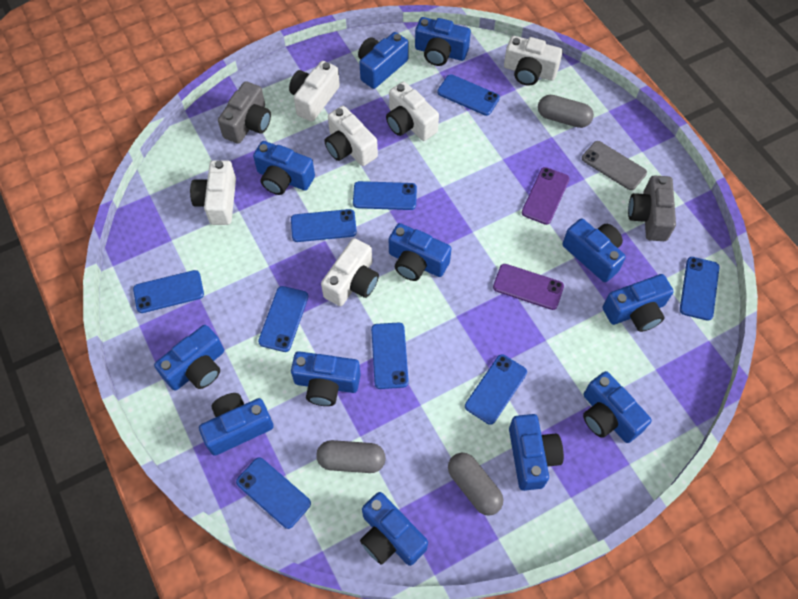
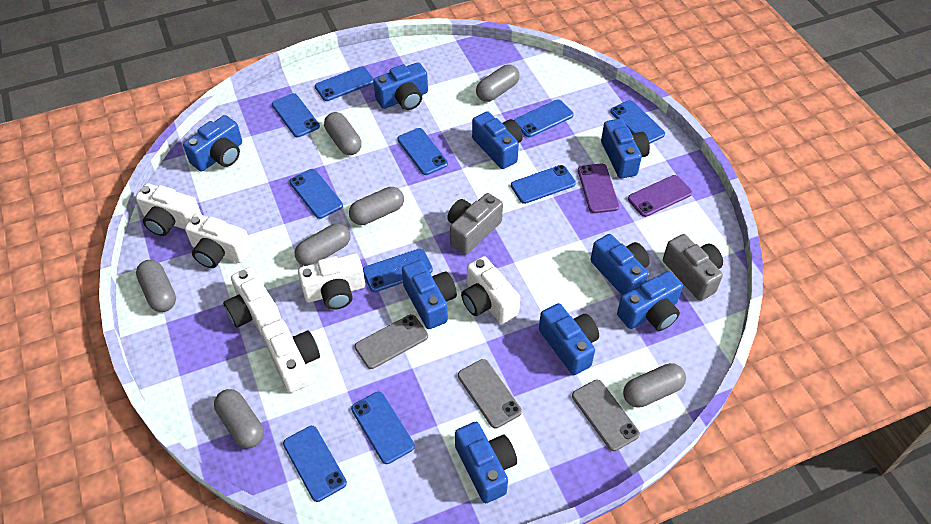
blue camera: [154,325,224,391] [199,393,274,456] [253,141,315,195] [291,351,361,406] [358,32,409,89] [360,492,428,566] [389,223,452,281] [415,17,471,66] [509,414,564,491] [563,218,626,282] [583,371,652,443] [603,274,674,332] = 12 -> [183,115,242,172] [373,62,428,110] [402,260,457,329] [455,422,517,503] [472,111,523,169] [539,303,599,375] [591,234,650,296] [601,118,650,179] [617,271,683,331] = 9
blue phone: [133,270,204,313] [236,458,311,529] [258,286,308,352] [291,209,357,242] [353,181,417,210] [371,322,409,389] [437,74,500,116] [465,355,527,425] [680,257,720,321] = 9 -> [272,93,320,137] [283,426,347,502] [289,169,343,219] [315,66,374,101] [351,392,415,464] [363,248,433,292] [397,128,448,175] [511,165,576,204] [514,99,574,137] [610,100,665,144] = 10
grey capsule: [316,440,386,473] [448,453,503,516] [538,95,594,128] = 3 -> [136,260,176,312] [214,389,264,448] [295,223,350,266] [324,112,362,155] [349,187,404,225] [476,65,520,102] [623,363,686,408] = 7
grey phone: [582,141,647,190] = 1 -> [355,314,428,369] [458,359,522,429] [572,380,640,451] = 3

